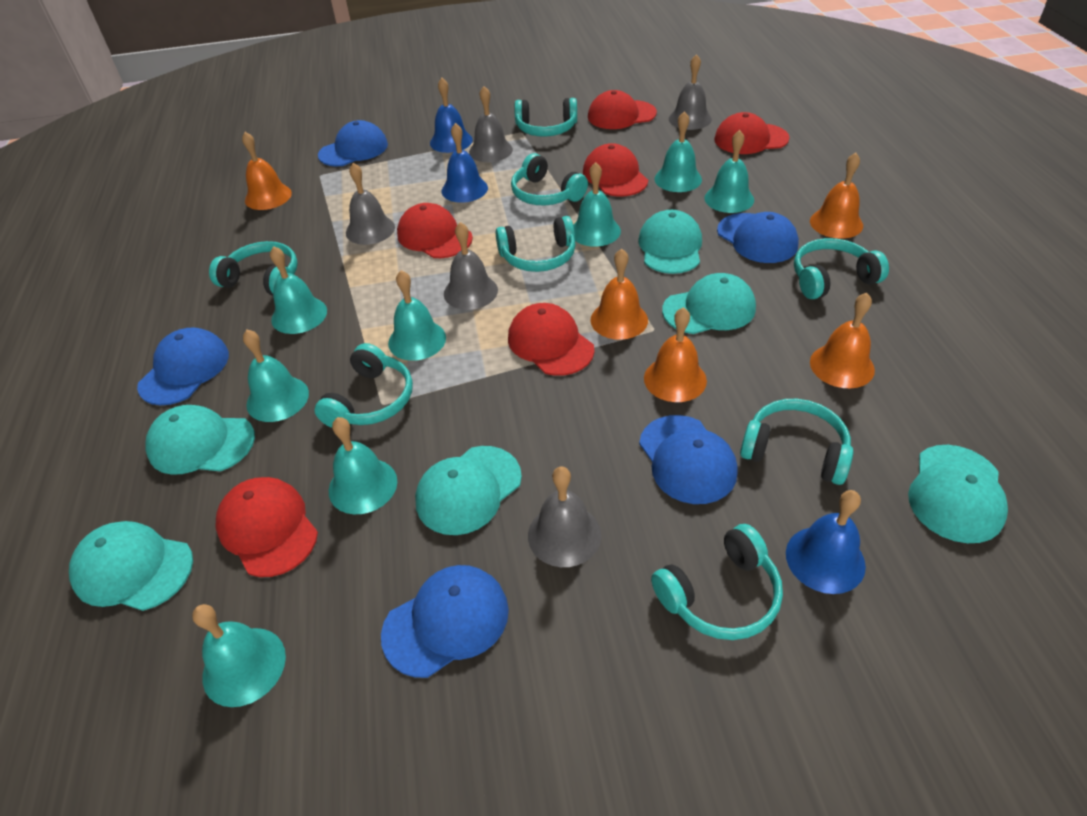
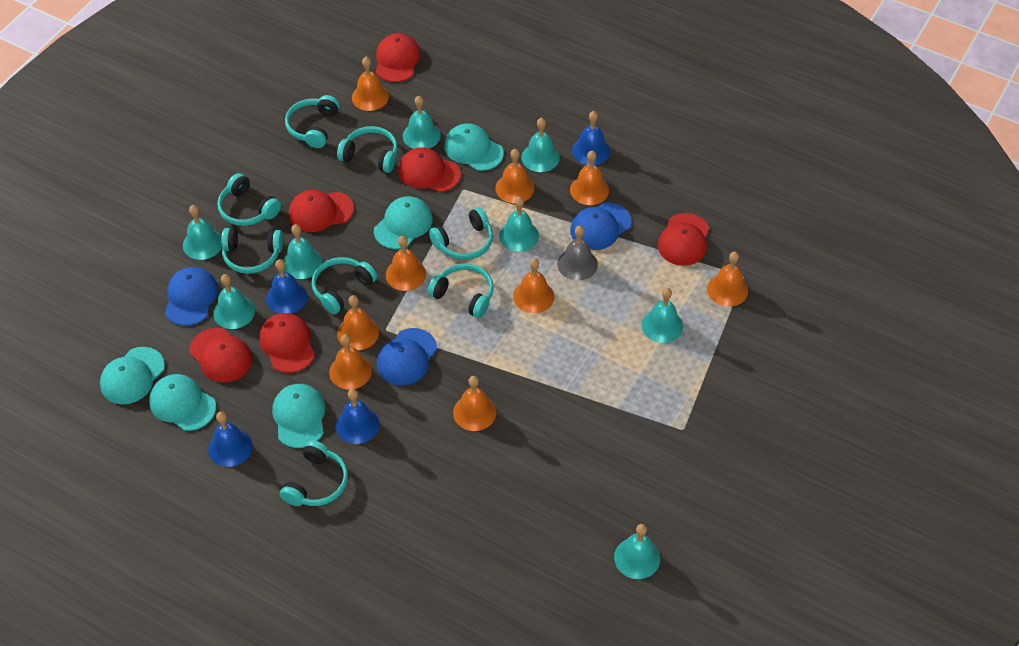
blue bell: [430,78,473,153] [441,123,488,203] [786,490,866,594] = 3 -> [208,411,253,467] [266,259,308,314] [336,389,380,444] [572,111,610,165] = 4
blue cap: [137,327,229,405] [318,120,388,166] [381,565,509,678] [639,415,738,504] [717,212,799,263] = 5 -> [165,267,218,326] [377,328,437,385] [570,203,632,250] = 3
grey bell: [346,163,395,245] [444,222,498,310] [469,86,513,162] [528,466,601,567] [669,54,712,130] = 5 -> [557,226,598,281] = 1
orange bell: [242,132,292,210] [591,249,648,340] [644,307,707,402] [810,153,863,239] [810,293,875,388] = 5 -> [329,334,372,390] [337,295,379,350] [352,57,389,111] [386,236,426,291] [453,376,496,431] [495,149,534,203] [513,258,554,313] [570,151,609,205] [707,252,748,307] = 9
turquoise cap: [69,521,193,611] [145,405,255,475] [415,446,522,535] [638,210,702,274] [662,273,756,334] [908,445,1008,543] = 6 -> [100,347,165,404] [149,374,216,431] [272,384,326,448] [374,196,433,249] [444,123,504,171] = 5

